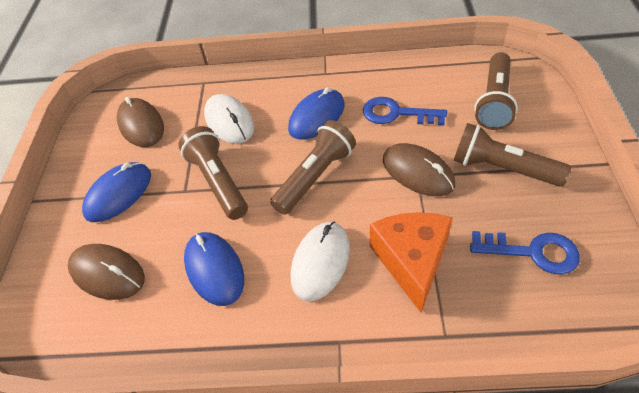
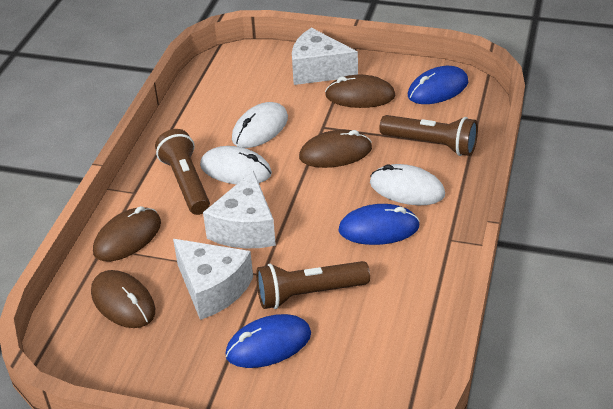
blue key: [363,97,447,126] [470,231,580,274] = 2 -> none = 0
brown flashlight: [178,126,248,220] [270,120,356,215] [453,123,571,187] [474,52,518,130] = 4 -> [155,129,210,215] [256,261,370,309] [379,115,478,156] = 3
brown mouse: [68,244,145,300] [117,97,164,147] [383,143,455,196] = 3 -> [91,270,155,328] [93,206,161,261] [299,130,372,168] [325,75,396,108] = 4
orange cheese: [370,212,453,313] = 1 -> none = 0
white cheese: none = 0 -> [173,239,253,320] [203,170,276,249] [292,28,358,85] = 3
white mouse: [204,94,254,144] [291,222,350,301] = 2 -> [200,146,272,184] [232,102,288,148] [370,164,445,205] = 3

